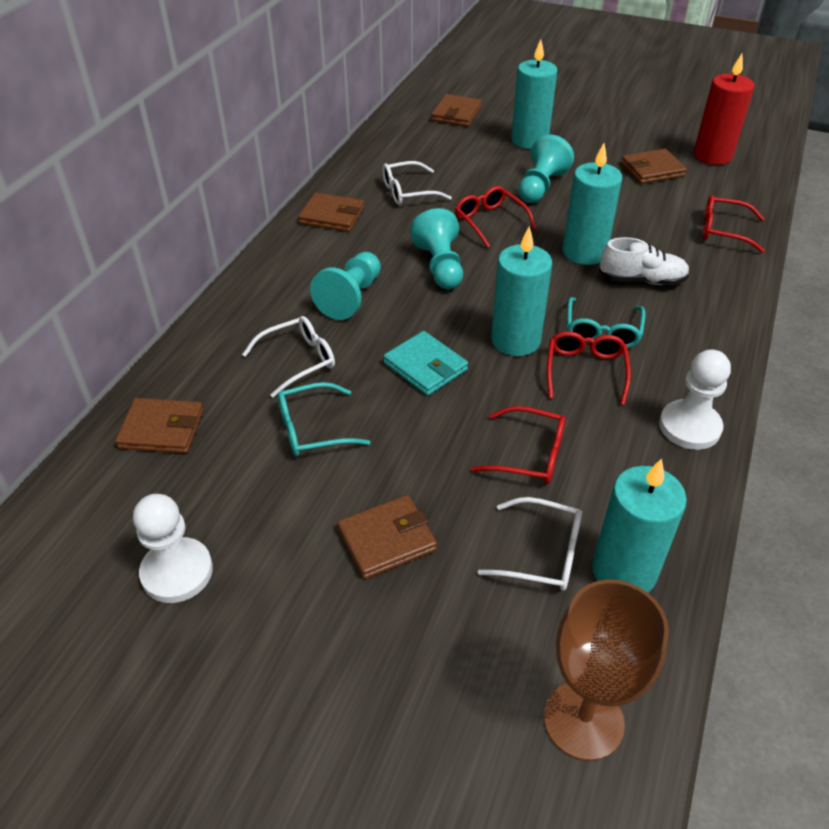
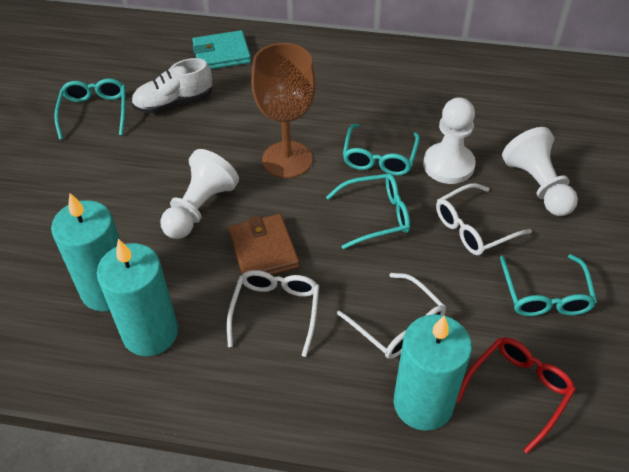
brown wallet: [115,398,204,454] [298,193,364,232] [337,495,437,579] [431,94,482,127] [621,149,687,184] = 5 -> [228,214,300,275] = 1
red candle: [694,54,754,165] = 1 -> none = 0
red glasses: [455,186,537,248] [471,406,566,484] [547,331,631,405] [703,195,765,253] = 4 -> [456,337,576,454] = 1
turquoise candle: [491,226,552,356] [511,39,558,149] [563,143,622,265] [592,458,687,593] = 4 -> [51,193,120,311] [97,239,178,356] [394,314,472,431] = 3
turquoise glasses: [278,382,370,457] [567,297,645,348] = 2 -> [54,79,126,140] [326,174,410,249] [343,124,420,176] [500,254,597,316] = 4
turquoise pawn: [310,252,381,320] [410,208,463,289] [518,134,574,203] = 3 -> none = 0
white pawn: [133,494,213,603] [659,349,731,450] = 2 -> [160,149,239,239] [423,97,476,184] [502,127,578,216] = 3

